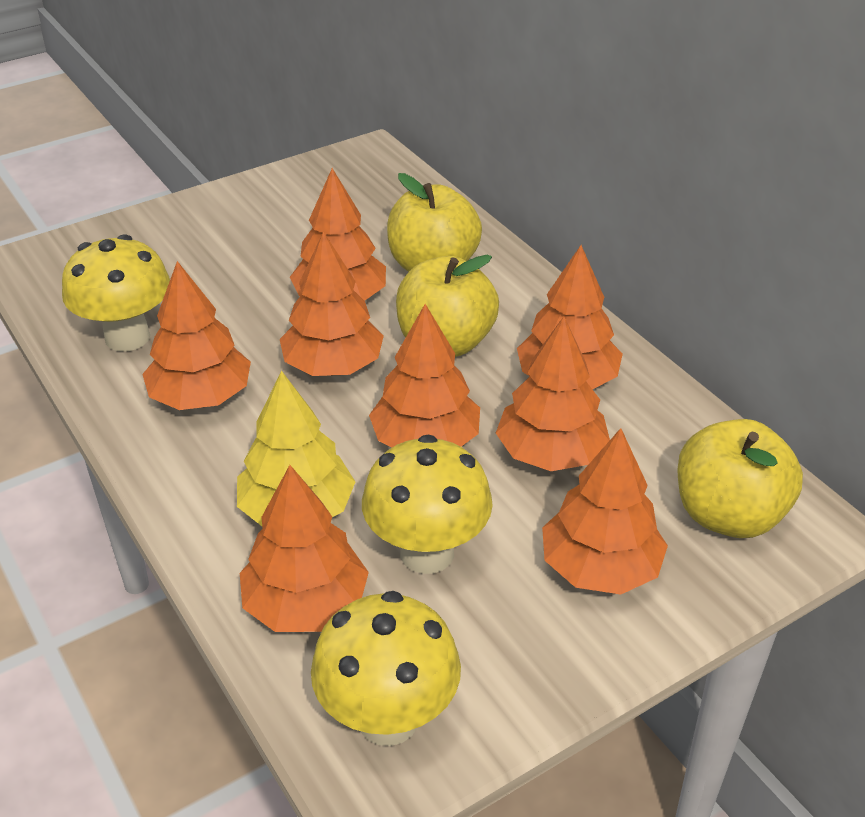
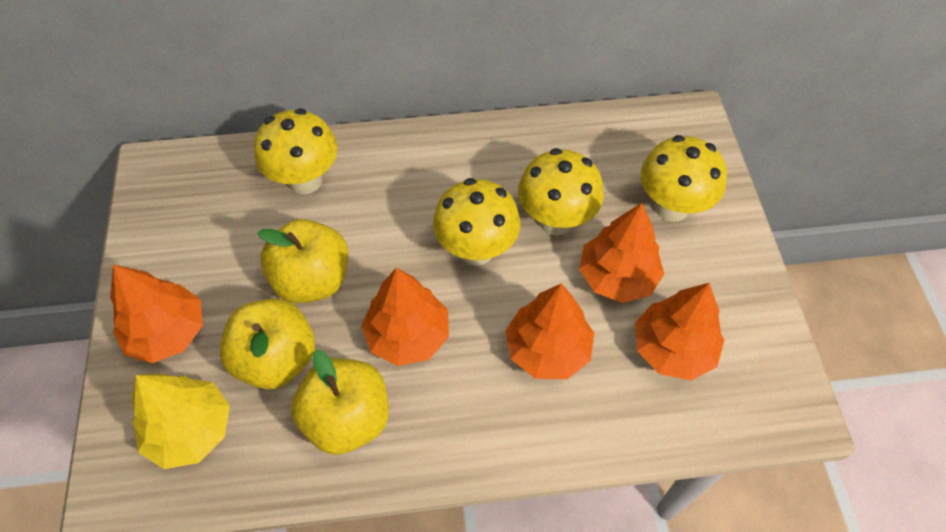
orange tree: [142,261,251,410] [240,465,369,632] [280,231,384,376] [290,168,386,301] [369,304,480,447] [496,316,610,471] [517,245,623,389] [542,428,668,594] = 8 -> [110,264,203,363] [361,268,449,366] [505,283,594,379] [579,203,664,303] [635,283,724,381] = 5
yellow mushroom: [62,234,170,352] [311,591,461,746] [362,435,493,574] = 3 -> [254,108,338,195] [433,178,520,266] [518,148,604,235] [640,135,727,222] = 4

